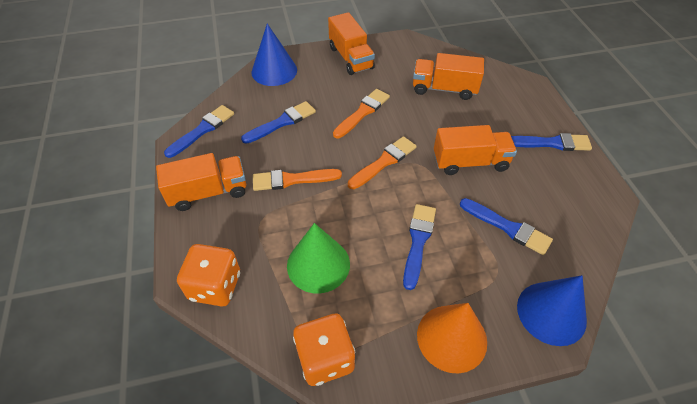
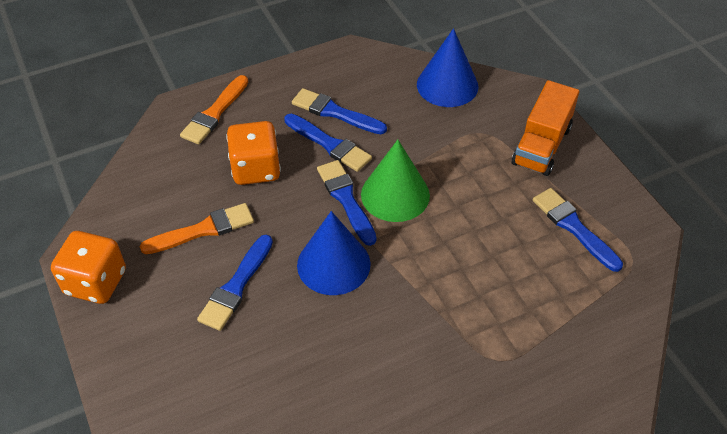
orange brush: [253,169,342,191] [333,89,390,138] [348,136,417,189] = 3 -> [139,203,254,254] [180,75,248,144] = 2
orange cone: [417,303,487,373] = 1 -> none = 0
orange truck: [156,153,246,211] [328,12,375,75] [413,53,484,100] [434,125,517,175] = 4 -> [512,80,579,176] = 1

